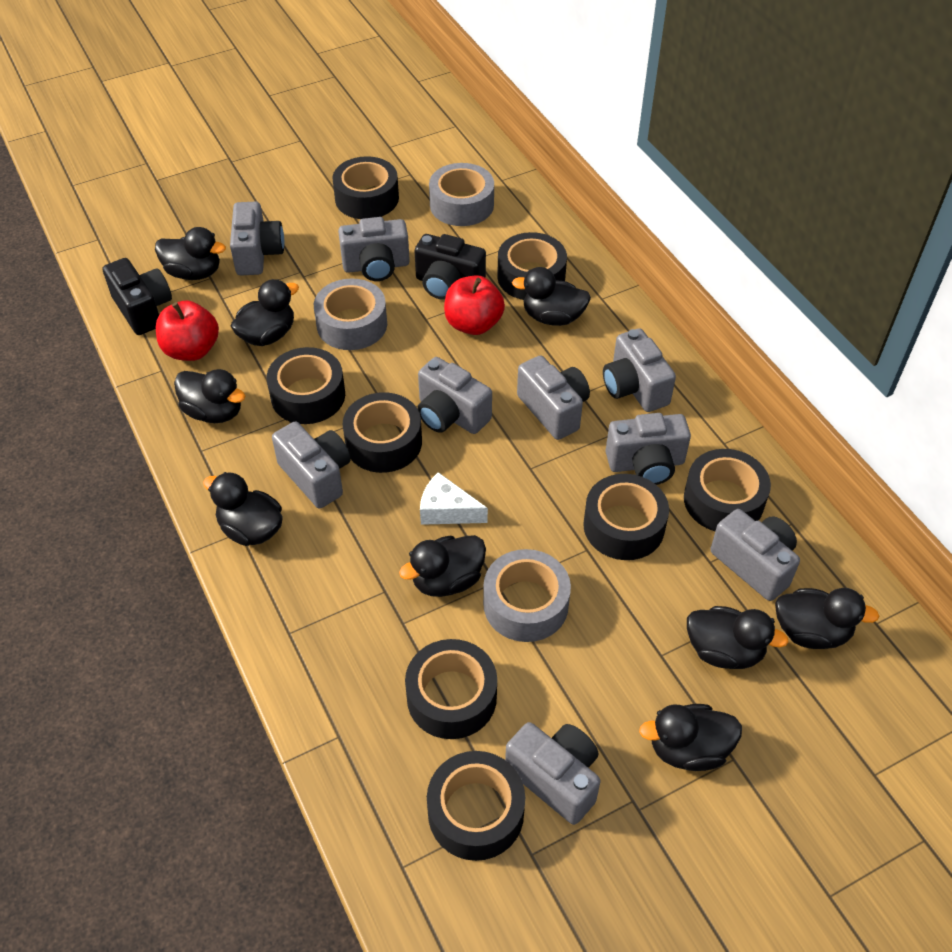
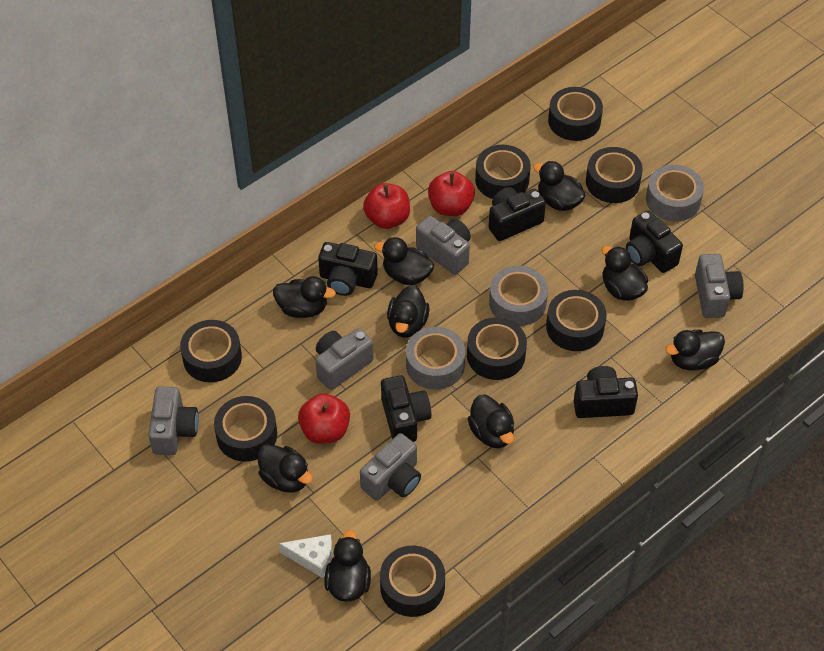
black camera: [103,258,172,335] [415,234,486,300] = 2 -> [318,242,378,296] [381,375,432,442] [489,187,546,241] [574,366,638,418] [626,211,683,273] = 5
grey camera: [230,201,284,275] [272,422,350,508] [338,217,410,281] [417,357,492,434] [505,722,600,825] [517,355,590,440] [603,328,676,412] [606,413,691,485] [710,509,800,601] = 9 -> [148,386,199,455] [315,328,374,390] [360,433,421,501] [416,216,471,275] [695,254,744,318] = 5
red apple: [156,300,219,361] [444,275,505,335] = 2 -> [298,393,350,444] [363,183,410,229] [428,171,475,216] = 3

